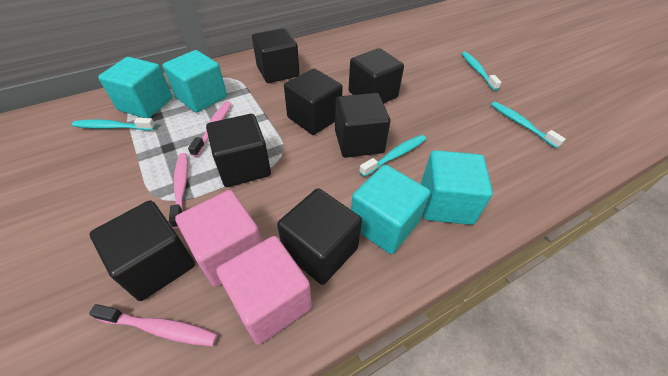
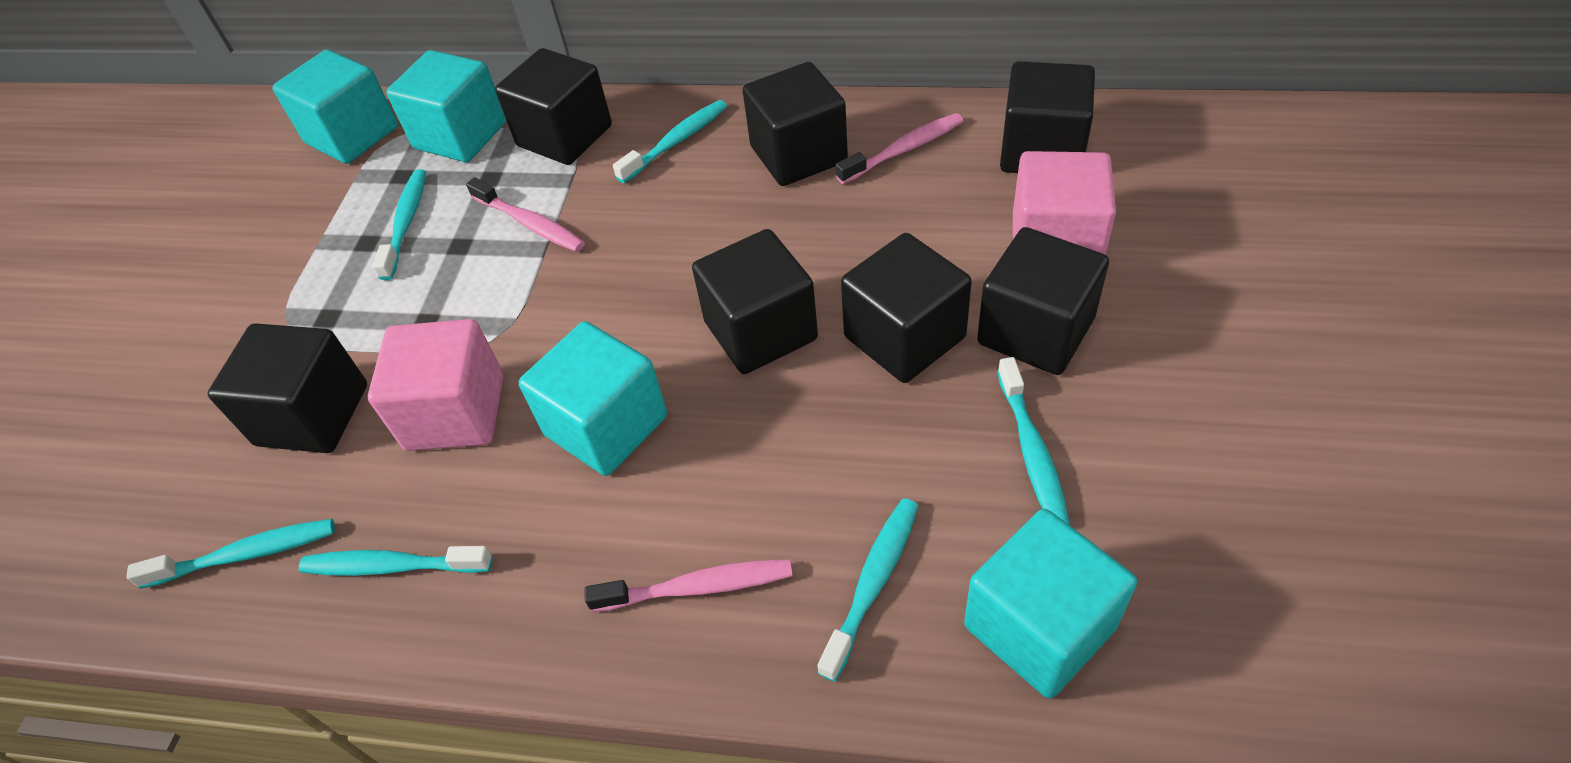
turquoise toothbrush: [72,118,156,131] [359,135,426,177] [462,52,502,91] [491,102,566,149] = 4 -> [126,519,335,589] [299,546,493,576] [372,169,426,280] [613,100,727,183] [817,498,918,682] [997,357,1070,525] = 6

